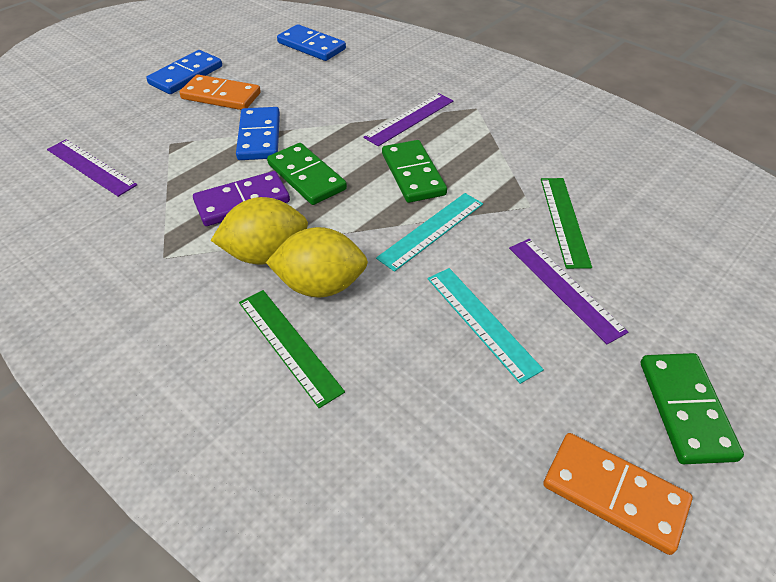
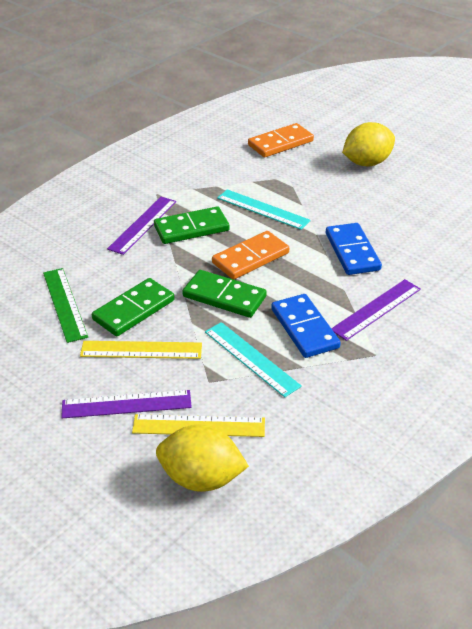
blue domino: [146,50,222,94] [236,107,280,160] [277,24,346,61] = 3 -> [271,294,341,358] [326,223,382,275] = 2
green ruler: [239,290,345,408] [541,178,592,269] = 2 -> [43,268,88,343] = 1
purple domino: [193,171,290,226] = 1 -> none = 0
yellow ruler: none = 0 -> [80,341,202,359] [132,414,265,437] = 2

